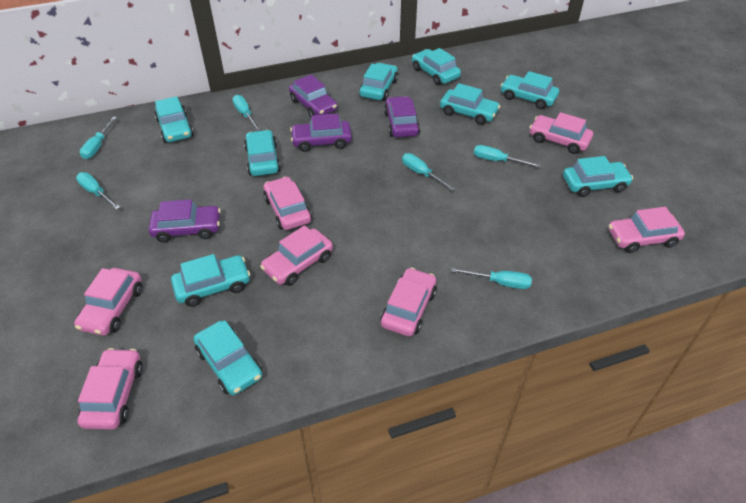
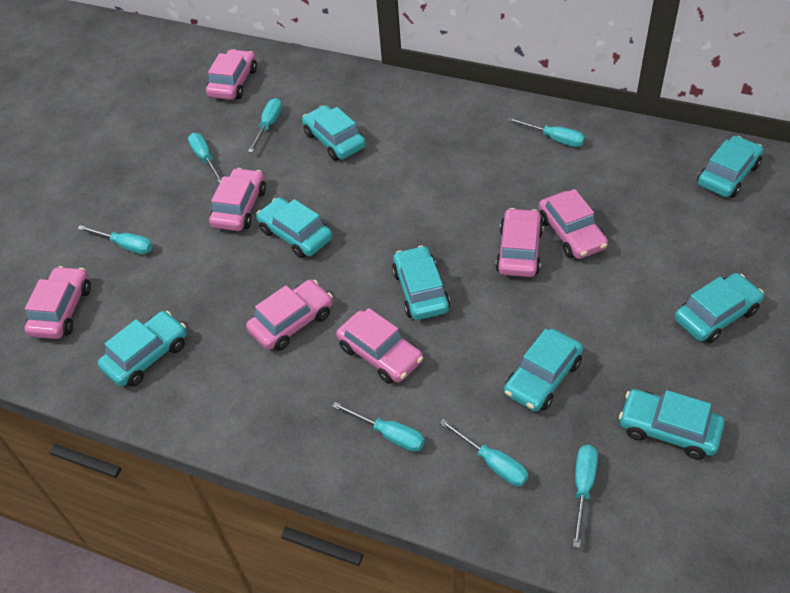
purple car: [149,199,221,243] [289,74,337,117] [290,113,352,152] [384,96,420,137] = 4 -> none = 0
turquoise car: [155,96,194,143] [171,254,250,307] [194,320,262,395] [244,130,281,176] [359,63,398,101] [412,48,461,85] [440,83,500,125] [500,71,559,109] [563,156,633,197] = 9 -> [98,311,187,387] [256,197,332,258] [302,105,366,161] [392,246,450,320] [504,329,583,412] [619,389,725,459] [675,273,764,343] [697,136,763,198] = 8
turquoise screwdriver: [76,172,120,210] [80,117,117,159] [232,95,260,131] [402,153,455,191] [451,268,532,289] [474,145,540,167] = 6 -> [77,225,153,254] [188,133,222,183] [248,98,282,153] [332,402,425,452] [440,419,528,486] [508,117,585,147] [573,445,598,548] = 7

